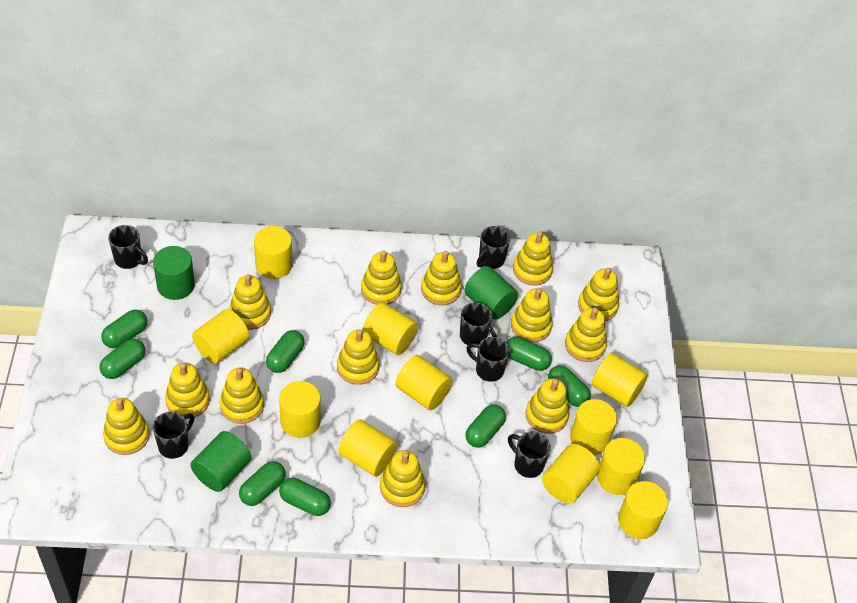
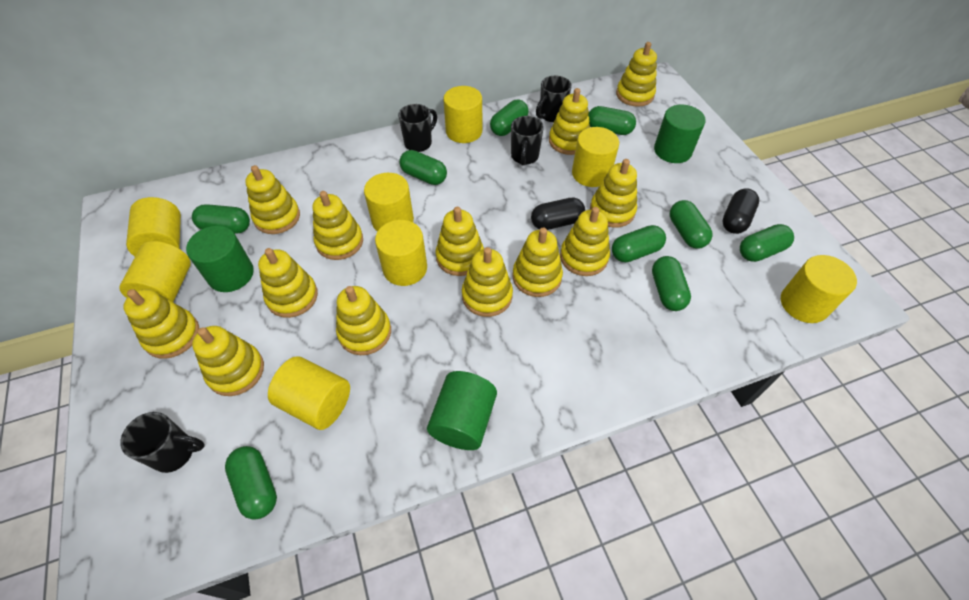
black capsule: none = 0 -> [531,198,585,230] [722,188,759,234] = 2
black mug: [108,225,148,269] [153,412,194,459] [460,302,497,345] [466,337,510,382] [477,226,510,269] [508,432,551,478] = 6 -> [120,412,205,473] [398,104,437,152] [511,116,544,166] [536,76,572,122] = 4
green capsule: [99,339,145,379] [101,310,147,348] [239,461,286,506] [266,330,305,373] [279,478,331,516] [465,404,506,448] [506,337,552,371] [548,365,591,407] = 8 -> [192,204,250,234] [225,446,277,520] [399,150,447,185] [490,100,529,136] [588,106,636,135] [612,225,666,262] [652,256,691,311] [670,200,712,249] [740,224,794,262] = 9
yellow cylinder: [192,309,249,364] [254,226,292,279] [279,381,321,438] [338,419,397,477] [363,302,418,355] [395,355,452,410] [542,444,600,504] [570,399,617,455] [592,353,648,407] [597,438,645,495] [618,481,668,539] = 11 -> [119,241,191,302] [126,197,181,256] [268,356,350,430] [364,173,414,232] [375,220,427,286] [443,86,482,143] [572,127,619,187] [781,255,857,323] = 8

